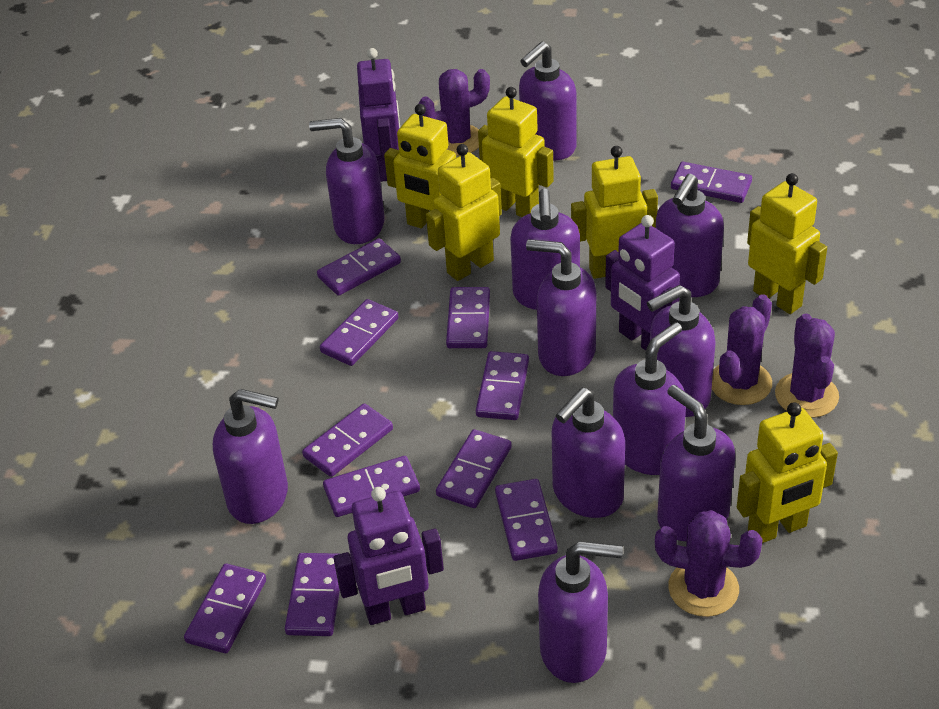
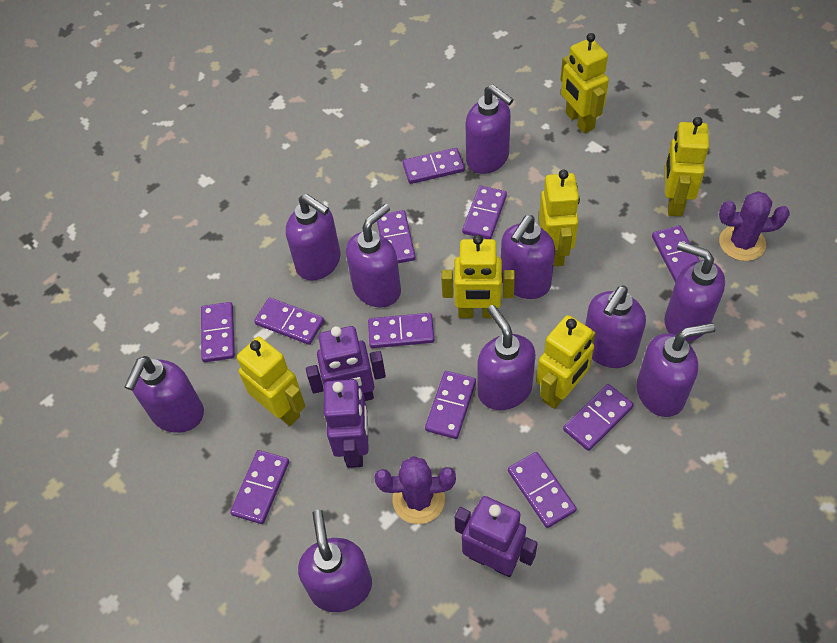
purple cactus: [419,69,490,156] [655,510,763,617] [712,294,772,405] [775,314,839,418] = 4 -> [374,456,456,524] [719,191,790,261] = 2
purple soap dispenser: [213,389,288,524] [309,118,385,244] [510,189,580,310] [519,41,577,160] [526,239,596,376] [538,541,623,683] [552,388,625,518] [613,322,686,475] [647,285,716,417] [656,174,724,297] [657,385,735,541] = 11 -> [124,356,204,433] [286,194,341,281] [298,510,372,612] [346,204,401,307] [466,85,514,174] [478,305,536,410] [501,215,555,299] [585,285,646,368] [637,323,716,417] [665,241,725,341] = 10

